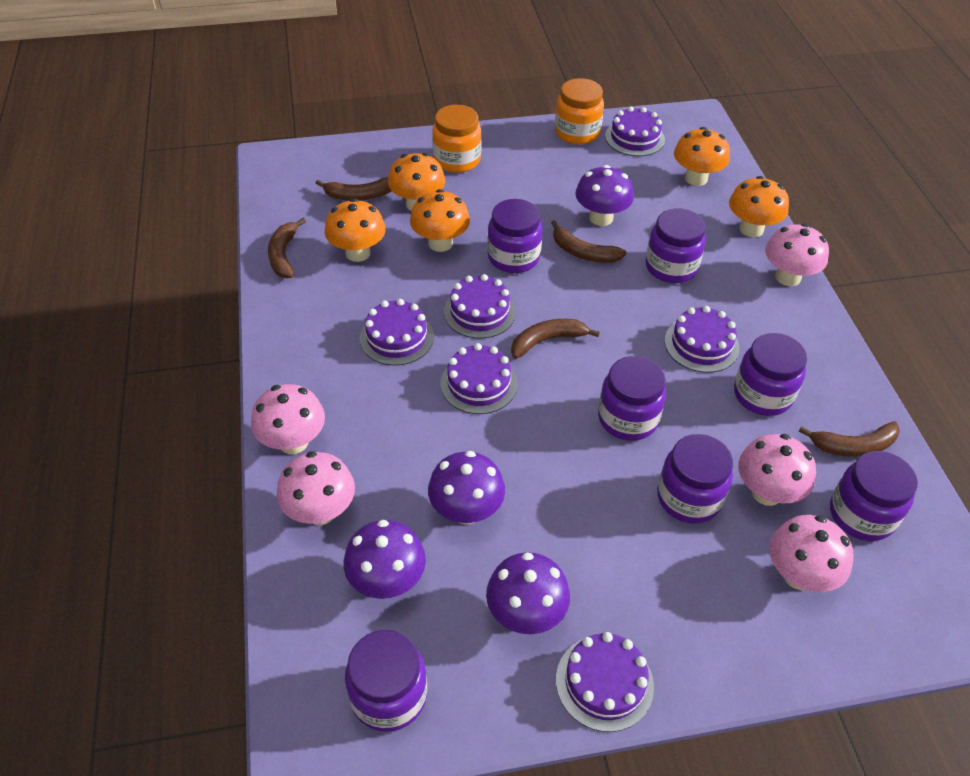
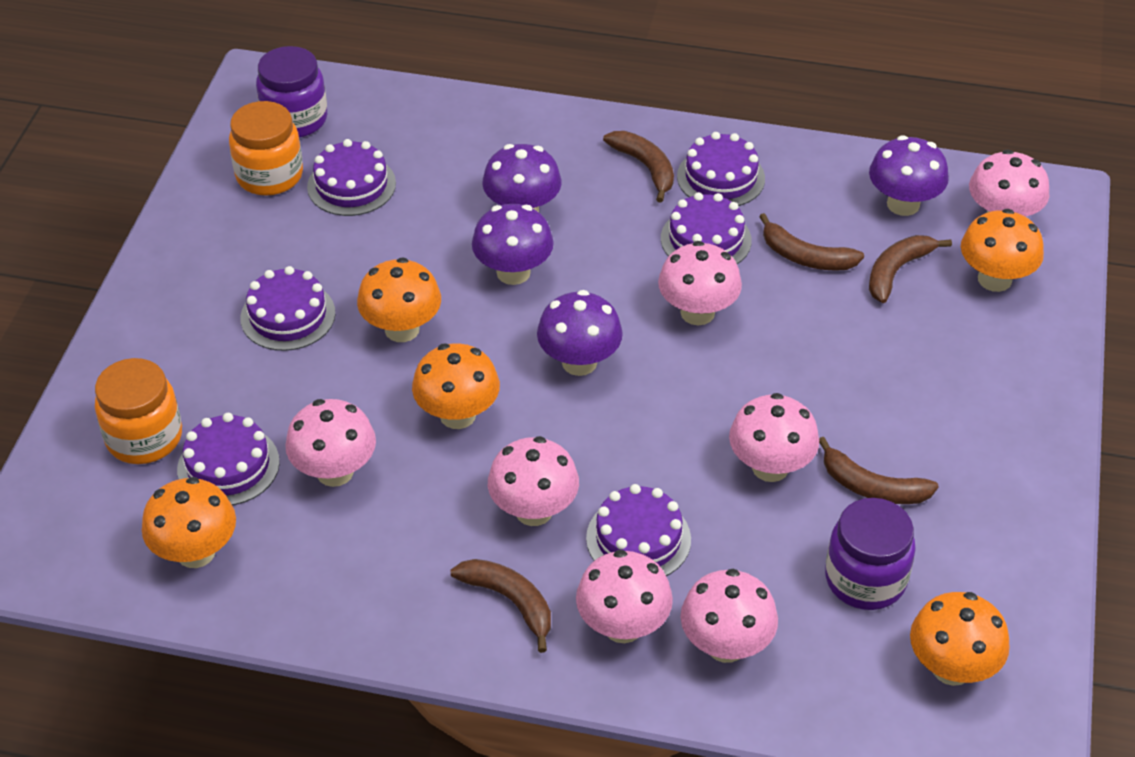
pink mushroom: [251,384,325,454] [277,451,355,525] [738,434,816,506] [765,224,829,286] [770,515,854,592] = 5 -> [285,399,376,487] [488,436,579,526] [576,550,673,643] [658,241,742,325] [680,569,778,663] [729,393,819,482] [969,149,1049,216] = 7
purple jar: [345,630,427,732] [487,199,543,273] [598,356,666,441] [645,209,706,283] [657,434,733,524] [734,333,807,416] [830,451,918,541] = 7 -> [256,46,327,138] [825,498,916,610] = 2

